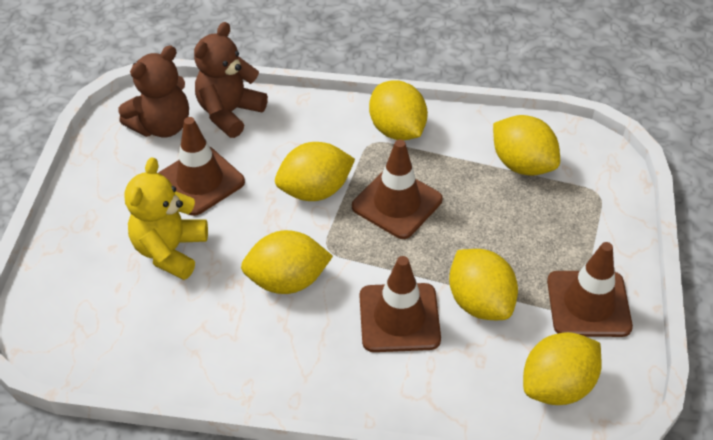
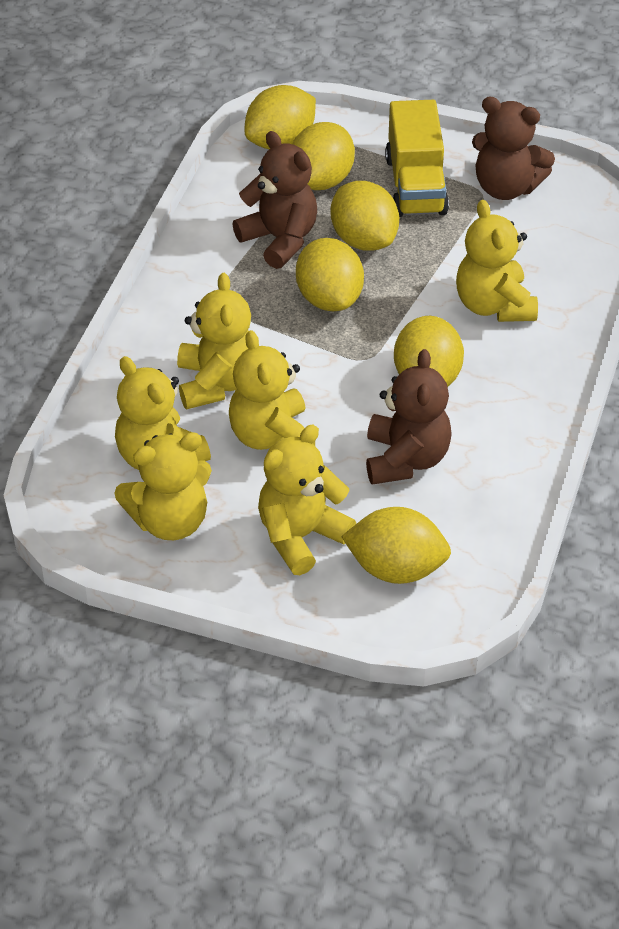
brown teddy bear: [119,45,189,137] [194,22,268,138] = 2 -> [232,131,317,269] [366,349,452,485] [472,96,555,200] = 3
brown traffic cone: [158,117,245,216] [352,139,443,239] [360,256,441,352] [547,242,633,337] = 4 -> none = 0
yellow teddy bear: [124,157,208,280] = 1 -> [114,432,212,540] [115,356,211,470] [177,273,251,409] [229,330,315,450] [258,425,356,575] [456,200,538,322] = 6
yellow truck: none = 0 -> [385,100,449,217] = 1

